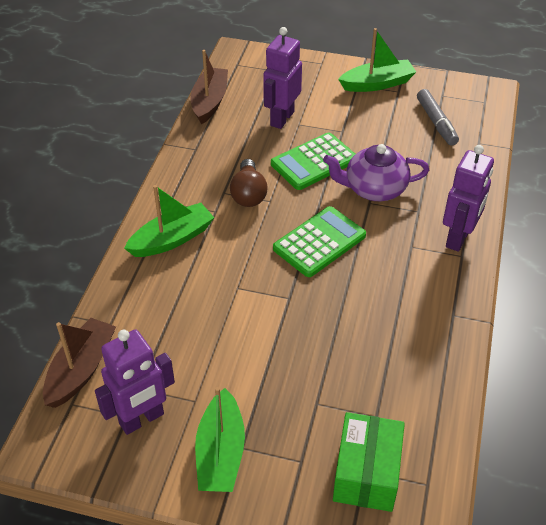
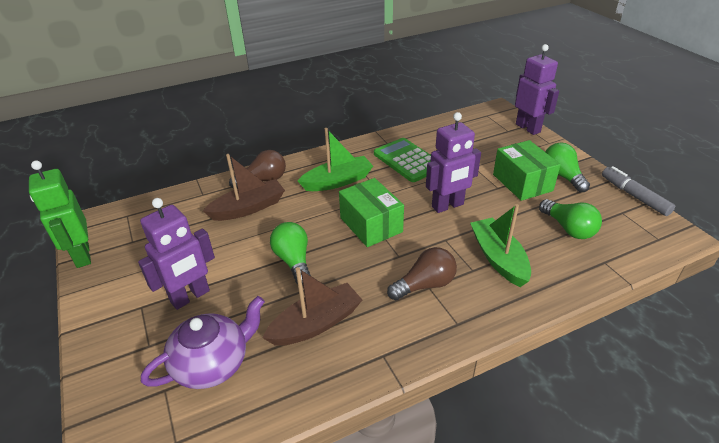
brown light bulb: [230,159,267,207] = 1 -> [229,150,286,189] [387,247,457,300] = 2
green boat: [124,185,214,257] [195,387,245,492] [338,28,416,92] = 3 -> [298,128,373,191] [470,204,531,287] = 2
green box: [333,412,405,512] = 1 -> [339,178,404,247] [493,140,561,201] = 2
green calculator: [271,132,356,190] [273,206,366,277] = 2 -> [374,138,431,182] = 1
green light bulb: none = 0 -> [270,222,311,285] [539,199,602,239] [545,143,590,192] = 3
green robot: none = 0 -> [29,160,91,268] = 1

